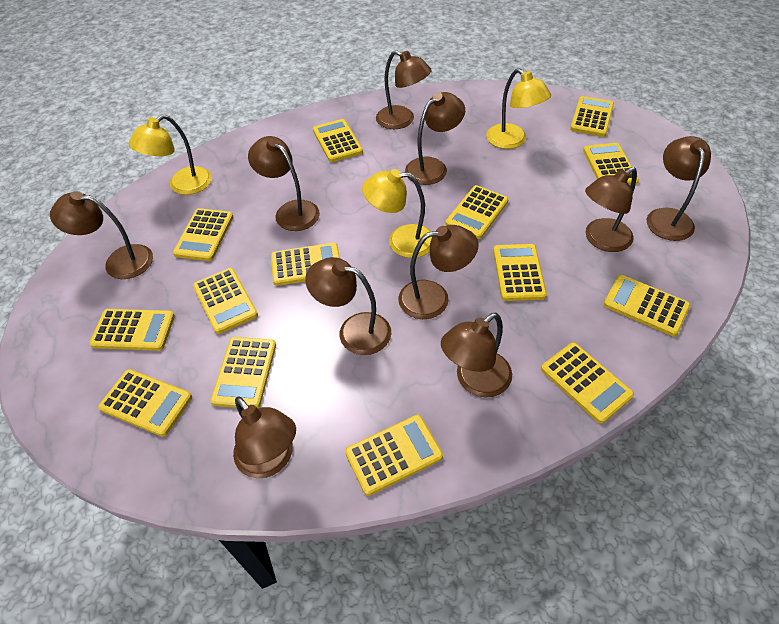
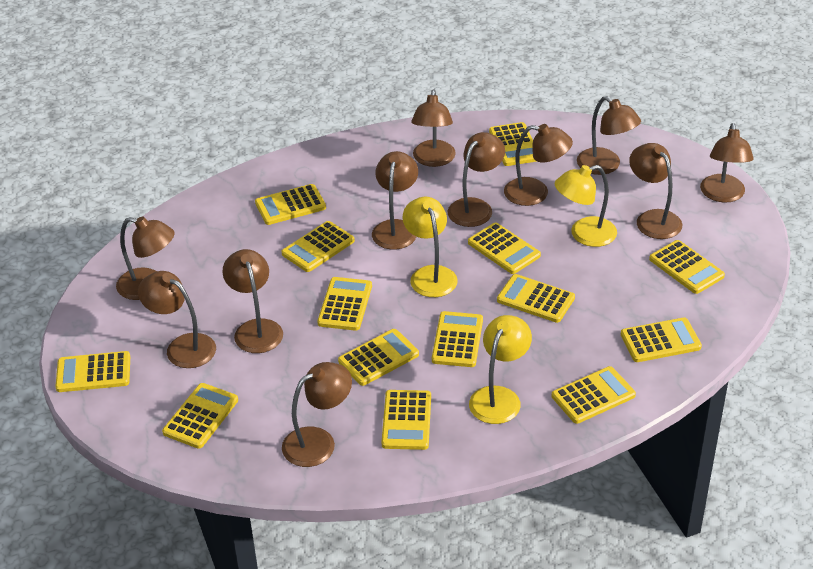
brown lamp: [50,191,153,279] [233,396,296,479] [248,136,320,231] [305,257,391,355] [376,50,432,129] [398,225,479,319] [405,92,465,185] [441,312,512,398] [585,167,637,252] [646,136,711,241] = 10 -> [116,216,175,300] [138,271,216,368] [222,249,283,353] [282,362,352,467] [372,151,418,250] [411,89,456,167] [448,132,505,227] [504,124,573,206] [577,96,641,175] [629,143,682,239] [700,123,754,202] = 11

